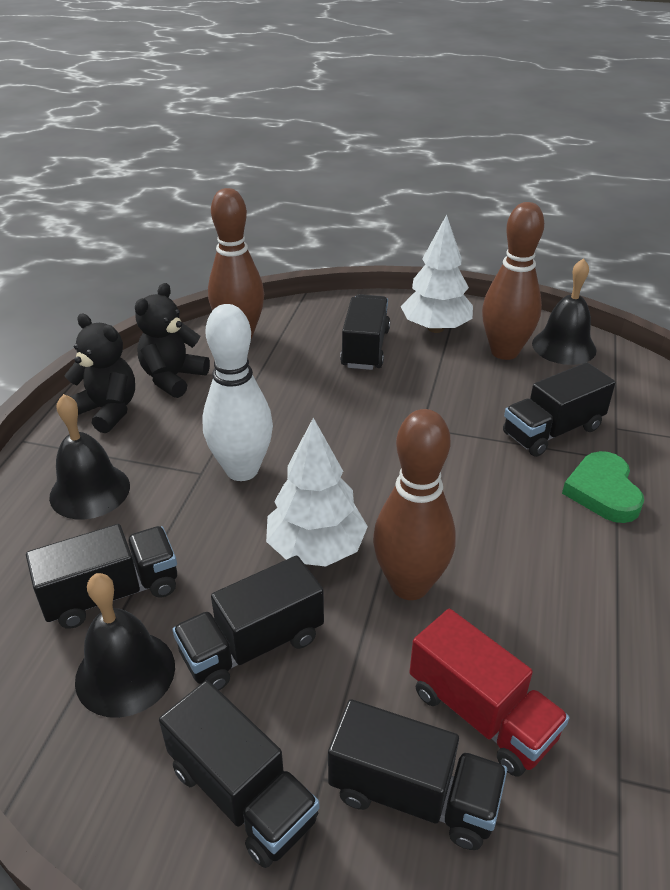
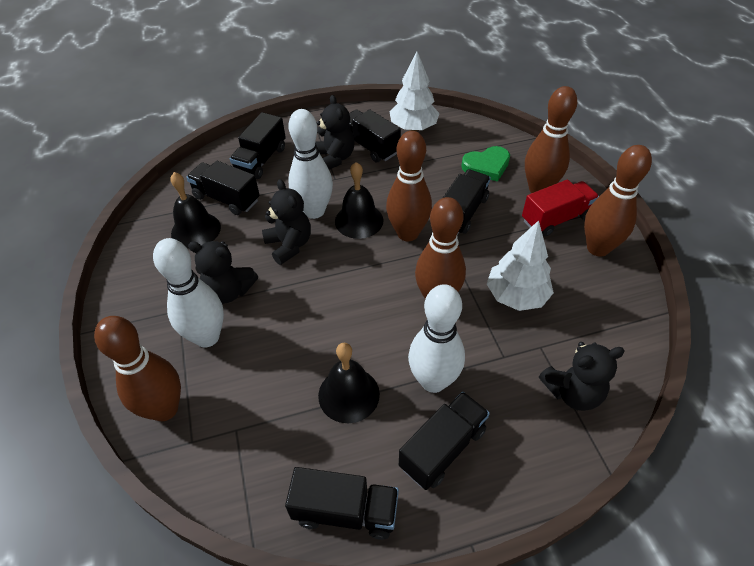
black teddy bear: [64,314,135,433] [135,283,210,398] = 2 -> [188,241,258,304] [262,179,311,265] [316,95,355,170] [539,342,625,411] = 4
brown bowling pin: [208,188,264,338] [373,409,456,600] [482,202,544,360] = 3 -> [94,316,181,421] [386,131,432,241] [415,197,466,299] [525,86,577,193] [584,145,652,257] = 5
white bowling pin: [202,304,273,481] = 1 -> [153,238,224,348] [288,109,333,219] [408,284,465,393] = 3

